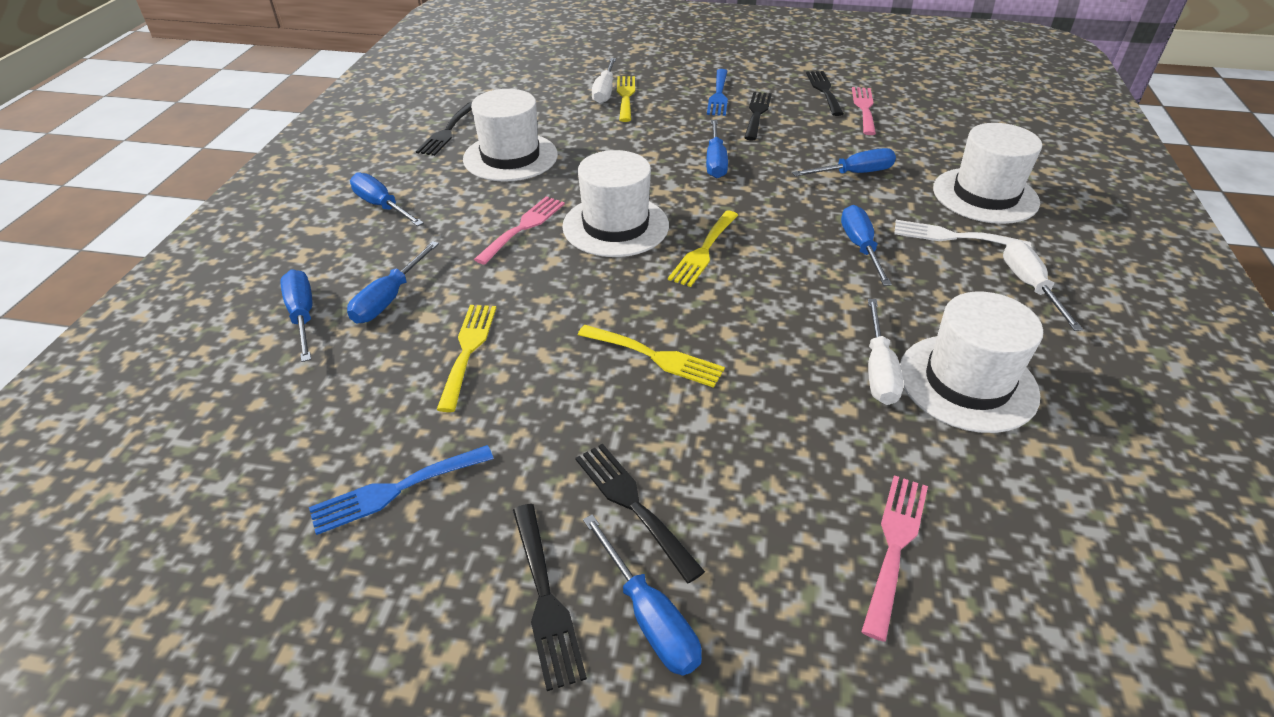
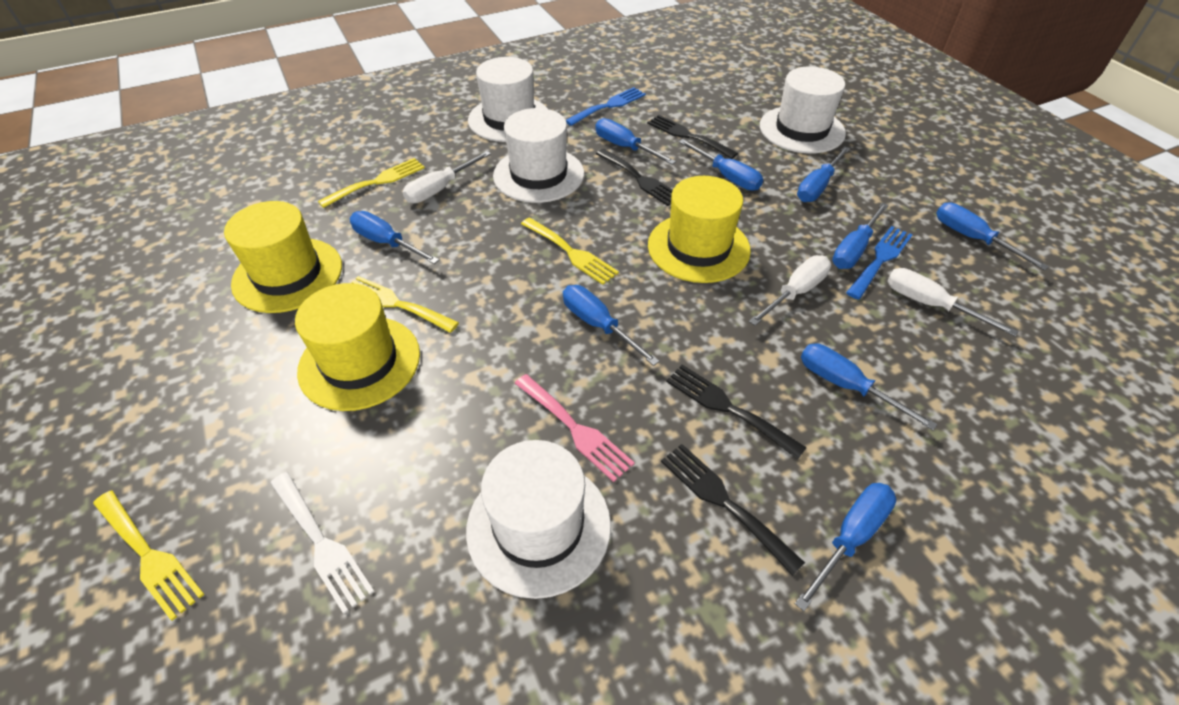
black fork: [416,102,472,156] [513,504,587,691] [575,444,705,583] [744,92,772,140] [806,71,844,116] = 5 -> [596,149,673,206] [647,115,738,159] [661,444,805,576] [666,365,807,459] = 4
blue screwdriver: [280,269,312,362] [347,241,439,323] [350,172,424,226] [583,514,702,676] [706,120,728,178] [792,148,896,176] [841,205,892,286] = 7 -> [350,211,439,264] [563,285,660,366] [595,118,676,165] [679,139,763,191] [795,483,897,611] [797,146,850,202] [801,344,938,430] [832,202,889,269] [936,202,1049,270] = 9
pink fork: [474,196,565,265] [852,87,876,135] [861,475,928,642] = 3 -> [514,374,635,482] = 1
yellow hat: none = 0 -> [224,201,342,313] [295,283,420,411] [648,176,751,283] = 3

